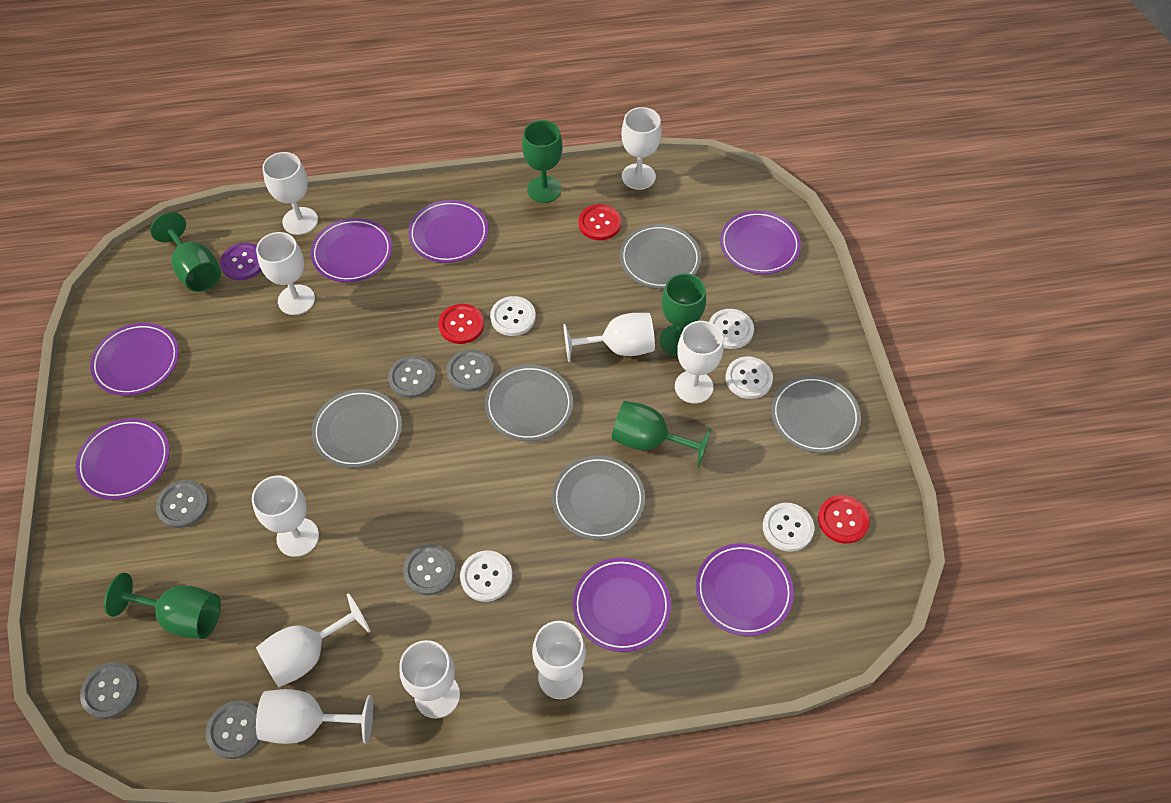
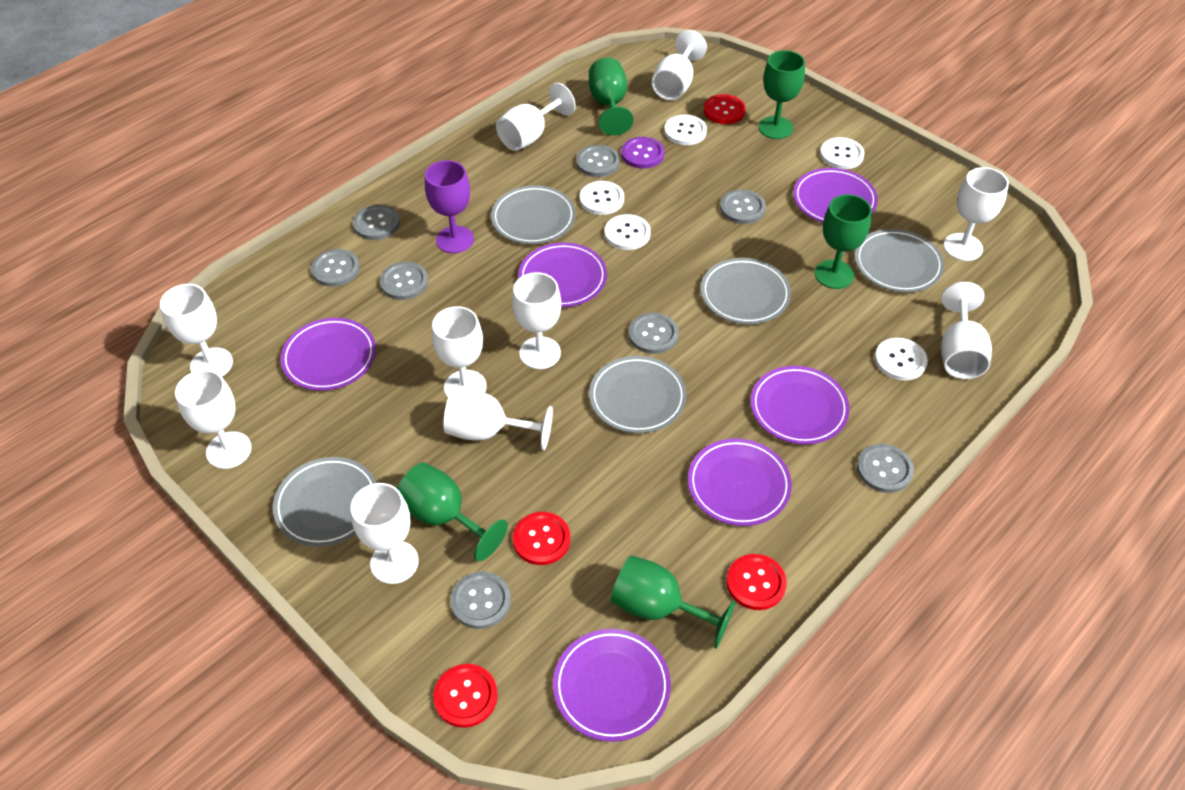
grey button: [80,662,139,719] [156,480,209,528] [206,701,261,759] [388,356,436,398] [403,544,456,595] [446,349,494,392] = 6 -> [311,249,360,287] [353,205,400,240] [380,262,428,300] [450,572,511,629] [576,145,620,177] [629,313,679,354] [720,189,766,224] [857,444,914,493] = 8
purple goblet: none = 0 -> [425,160,474,253] = 1
purple plate: [75,418,170,500] [90,323,179,396] [310,218,392,282] [408,200,488,263] [573,558,671,652] [696,543,794,636] [720,211,801,274] = 7 -> [281,318,376,391] [518,242,607,307] [553,629,671,742] [688,439,792,526] [751,366,850,444] [793,168,878,222] = 6
red button: [438,304,484,344] [579,204,621,240] [818,495,870,544] = 3 -> [433,664,498,728] [513,512,570,565] [704,94,746,124] [727,554,787,610] = 4

